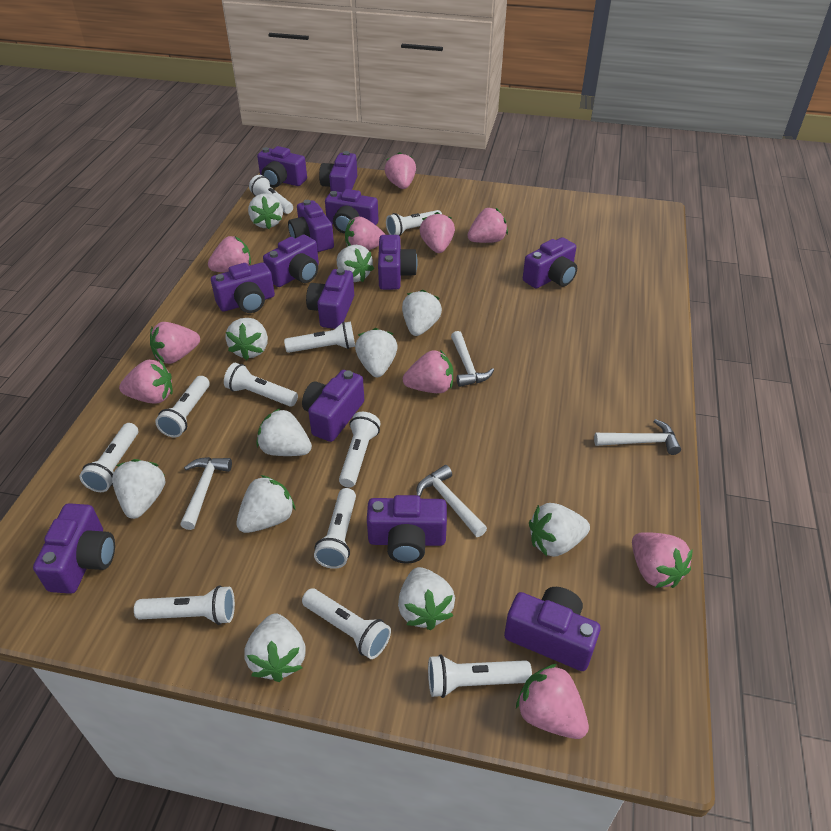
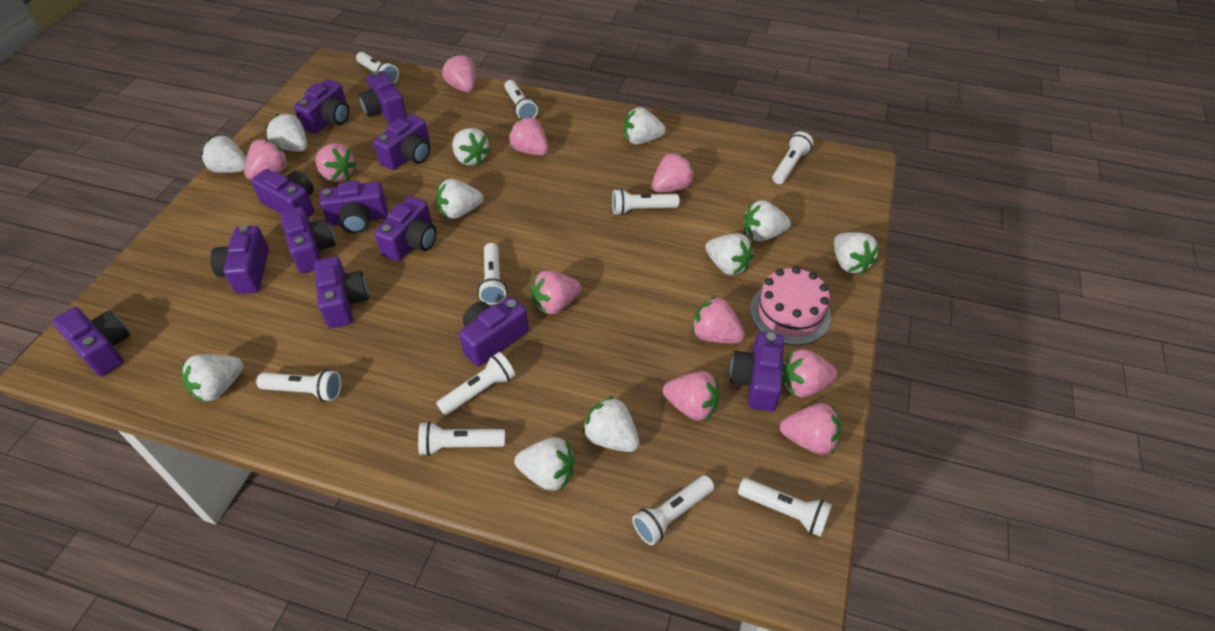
pink cake: none = 0 -> [750,266,831,345] = 1
purple camera: [33,503,115,594] [211,262,275,313] [257,146,307,187] [263,234,319,287] [288,200,334,252] [302,370,364,442] [306,268,354,329] [319,151,357,192] [325,189,378,234] [367,495,447,564] [378,235,418,290] [504,587,601,671] [523,237,577,289] = 13 -> [52,307,130,376] [210,225,269,294] [251,169,314,217] [280,207,336,273] [294,79,349,134] [314,256,369,328] [320,181,388,233] [358,71,407,124] [373,114,430,170] [375,196,437,262] [459,297,529,366] [730,332,784,411] = 12
white flashlight: [79,423,138,492] [134,586,235,625] [155,376,210,438] [224,363,298,407] [249,175,293,214] [284,322,355,353] [302,588,391,659] [314,488,356,569] [339,412,381,488] [386,210,442,236] [428,654,532,698] = 11 -> [256,369,341,402] [356,52,399,84] [418,421,505,456] [436,352,515,415] [478,243,507,305] [504,80,538,119] [612,189,679,215] [632,475,714,545] [738,478,832,537] [772,132,814,184] = 10
white hammer: [180,457,232,530] [416,465,487,537] [451,331,494,387] [594,419,681,455] = 4 -> none = 0

